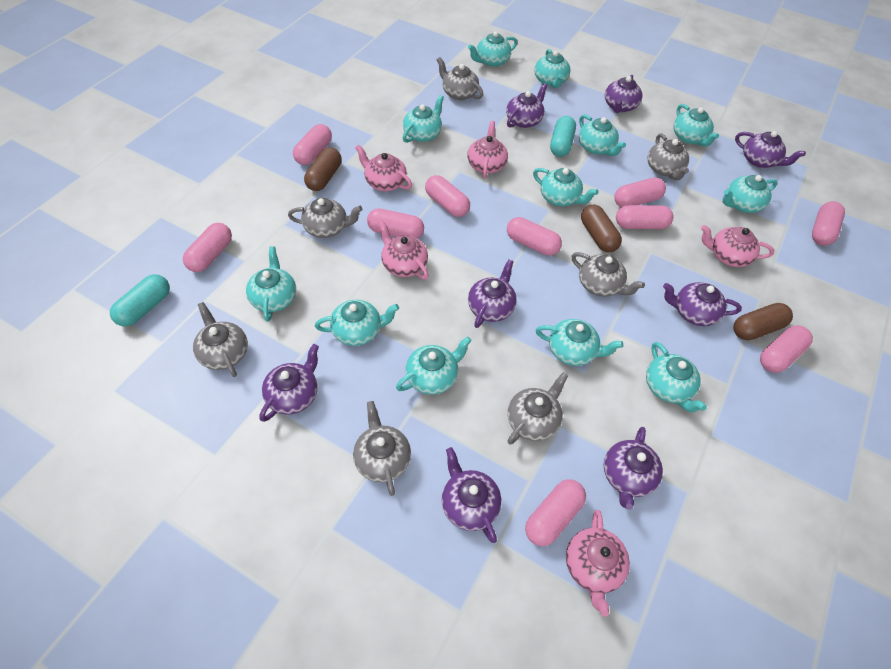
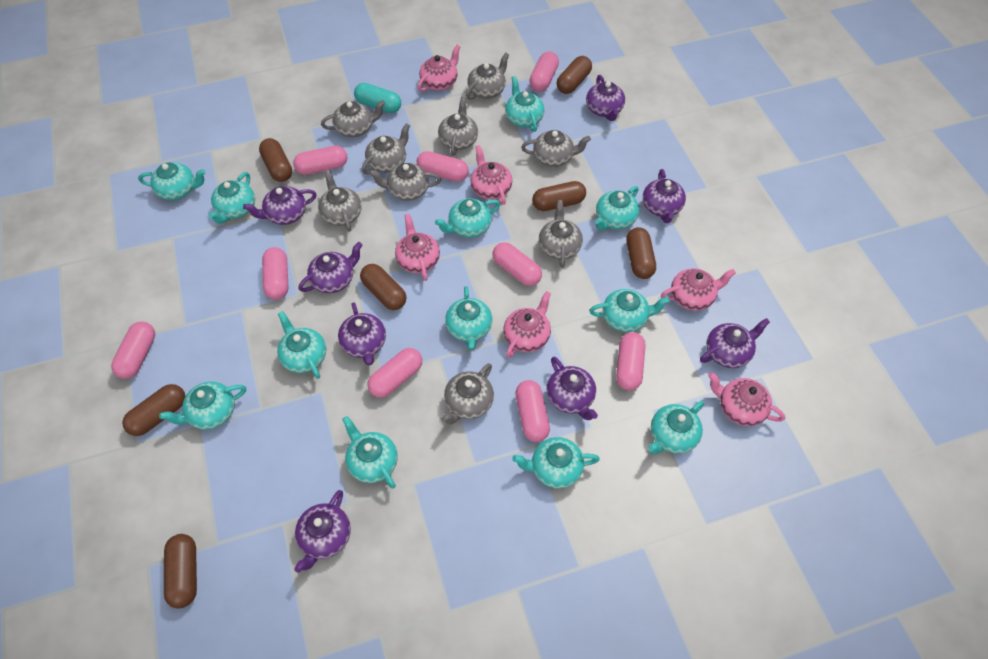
brown capsule: [304,147,342,191] [581,204,622,252] [733,303,793,340] = 3 -> [122,384,185,436] [164,534,197,609] [259,138,292,182] [360,264,406,310] [532,181,586,211] [557,56,592,94] [627,227,656,279] = 7
grey teapot: [193,302,248,377] [288,198,362,238] [353,401,411,496] [437,57,483,100] [507,373,568,445] [572,252,645,297] [648,133,689,180] = 7 -> [318,170,362,232] [321,100,385,137] [362,123,410,174] [369,163,441,201] [438,97,478,156] [441,363,494,424] [466,53,509,100] [521,130,591,167] [539,200,583,268] = 9
pink capsule: [183,223,232,272] [293,124,332,165] [367,208,424,239] [425,175,470,217] [507,217,562,256] [525,479,586,546] [614,177,666,207] [616,205,674,229] [760,326,813,373] [812,201,845,246] = 10 -> [111,321,155,379] [262,247,289,300] [293,146,347,175] [367,348,422,398] [417,151,469,182] [493,242,542,286] [515,380,550,442] [529,51,559,92] [616,332,645,390] = 9
pink teapot: [355,145,412,191] [378,220,429,280] [467,121,508,178] [566,510,630,617] [701,225,774,267] = 5 -> [395,214,440,281] [418,45,460,92] [470,145,512,205] [504,291,551,358] [661,268,736,311] [708,372,785,426] = 6
turquoise capsule: [110,274,170,327] [550,116,576,157] = 2 -> [354,83,401,113] = 1

